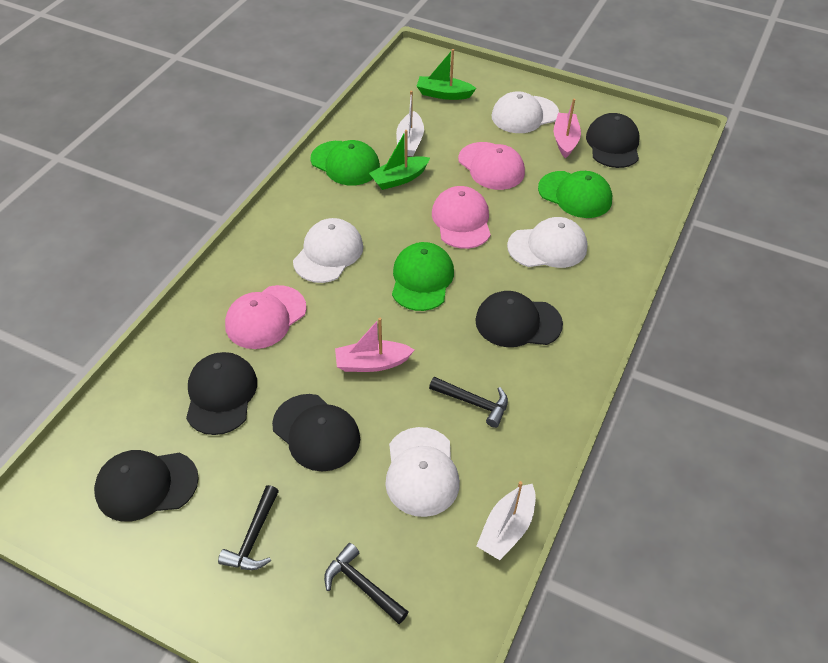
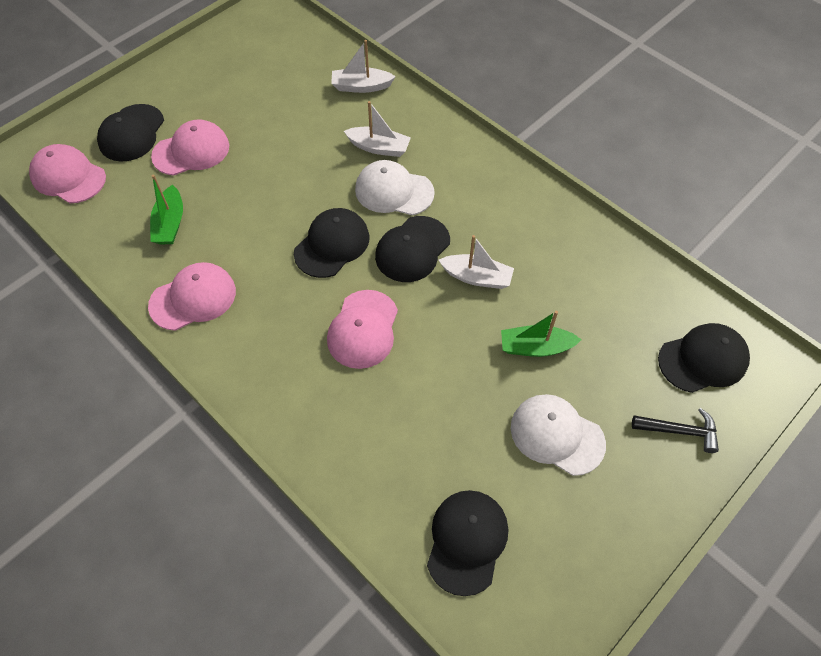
black hammer: [218,485,279,570] [324,543,409,624] [429,377,508,428] = 3 -> [632,408,719,453] = 1
green cap: [311,140,380,185] [392,242,454,311] [538,171,612,218] = 3 -> none = 0
pink boat: [335,318,414,372] [554,98,581,158] = 2 -> none = 0
pink cap: [225,285,306,349] [432,186,491,249] [458,142,525,190] = 3 -> [29,144,106,203] [148,262,236,331] [151,119,229,176] [327,290,398,369] = 4
white boat: [396,91,424,156] [476,481,536,560] = 2 -> [331,40,396,93] [344,101,411,157] [439,235,514,289] = 3
white cap: [293,218,363,283] [385,427,460,517] [491,91,559,133] [507,217,587,268] = 4 -> [355,160,435,215] [511,394,606,476] = 2

